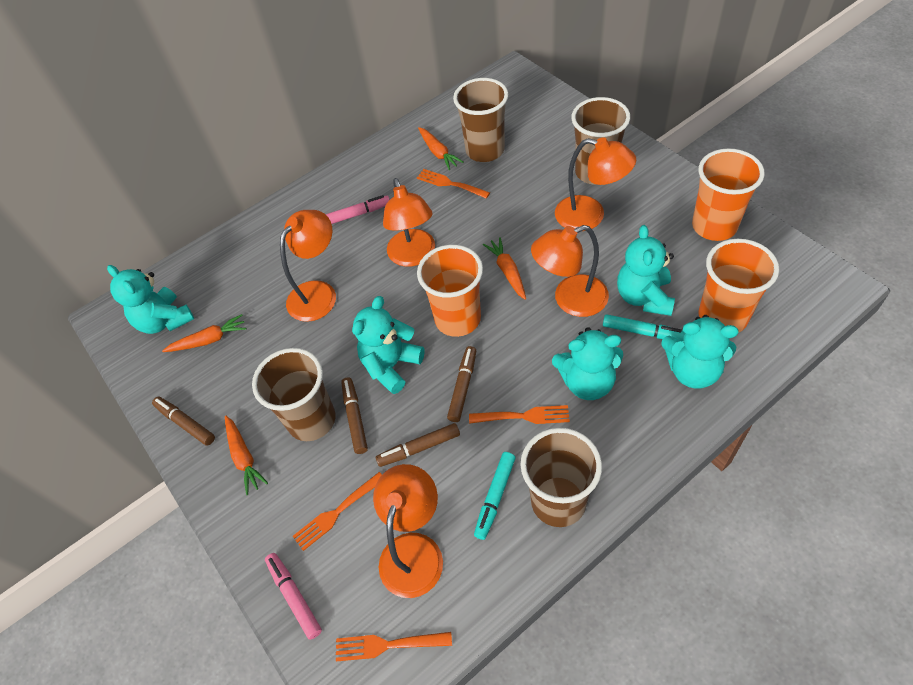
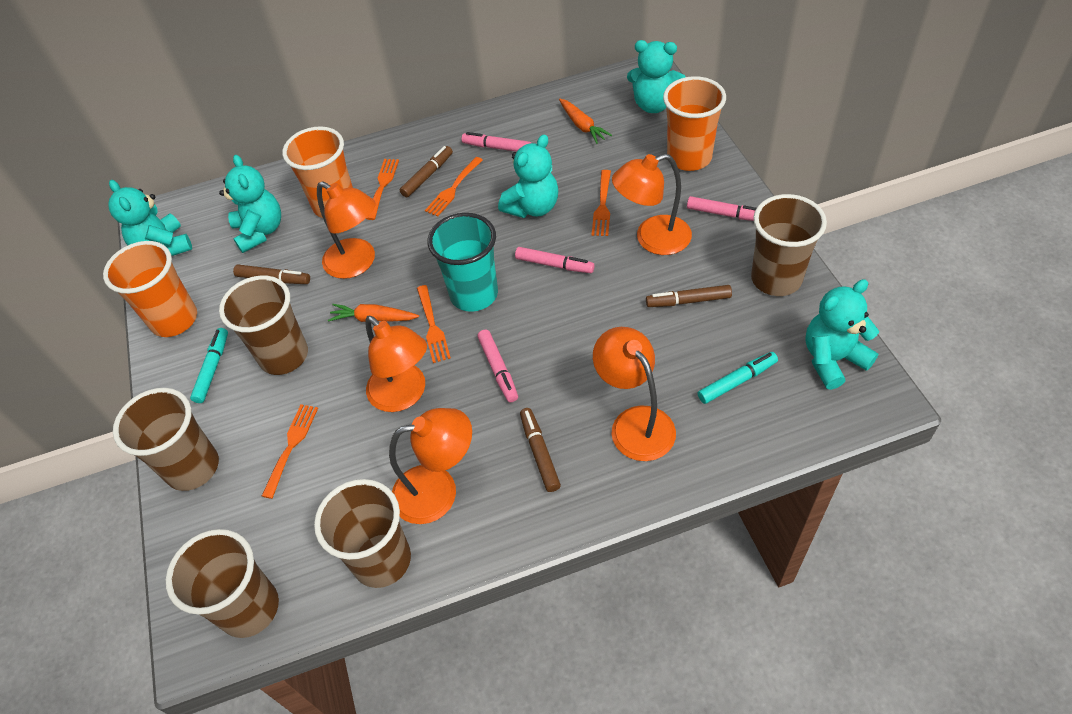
brown cup: [252,348,336,441] [453,78,508,162] [521,428,602,527] [571,97,630,185] = 4 -> [113,388,219,491] [166,529,279,638] [219,276,308,375] [314,479,411,588] [751,194,827,296] = 5
orange carrot: [162,314,246,352] [225,416,268,495] [418,127,464,170] [483,237,526,300] = 4 -> [328,304,419,322] [559,99,612,144] = 2
orange fork: [293,472,382,551] [336,632,452,662] [417,169,490,199] [469,405,570,424] = 4 -> [262,404,318,499] [366,159,399,220] [417,285,451,363] [425,157,483,217] [592,170,611,236] = 5
pink marker: [265,553,322,640] [326,195,390,224] = 2 -> [462,132,531,152] [477,330,518,402] [515,247,595,273] [687,196,757,221] = 4
turquoise cup: none = 0 -> [428,213,498,312] = 1

